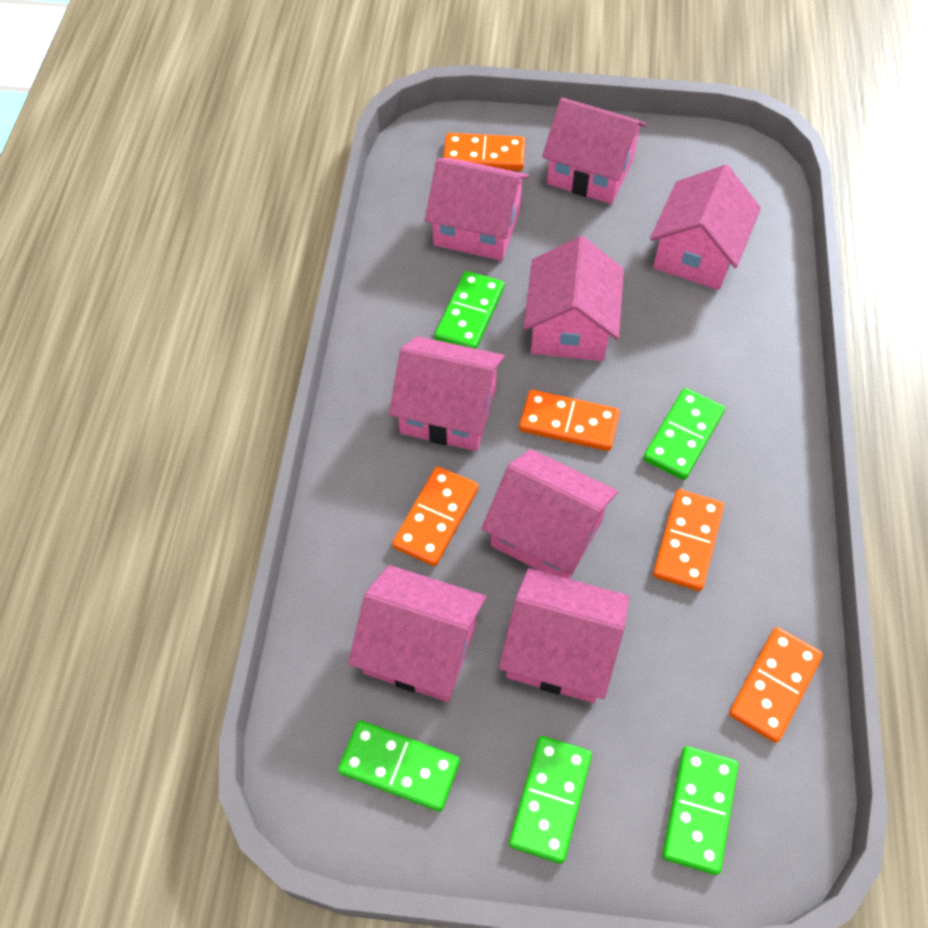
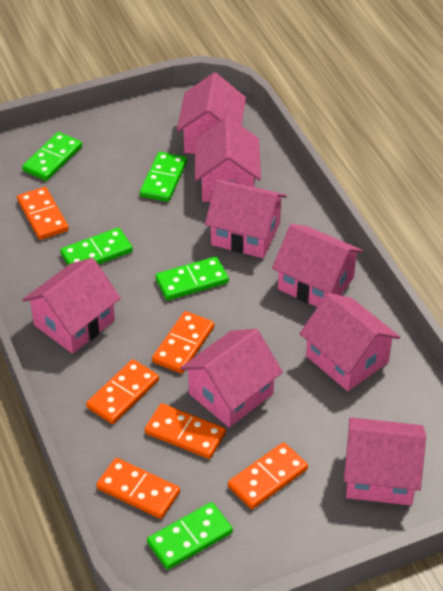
orange domino: [392,466,478,566] [444,133,525,171] [519,390,620,451] [653,489,724,591] [729,627,823,743] = 5 -> [17,187,69,240] [86,359,159,424] [96,458,180,519] [145,403,226,459] [152,311,214,374] [228,442,308,509] = 6

